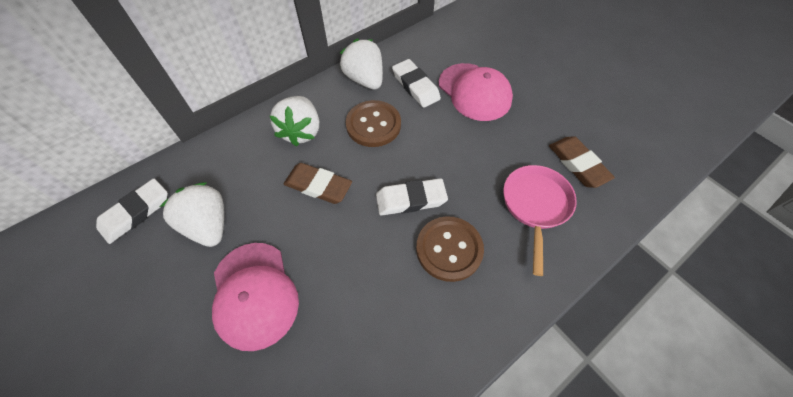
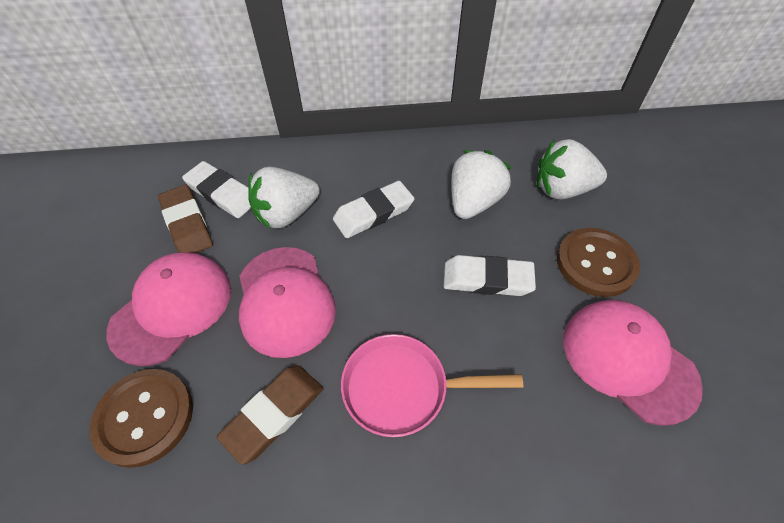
pink cap: [212,243,299,351] [439,63,513,121] = 2 -> [106,252,231,366] [239,247,336,358] [563,300,703,426] = 3

